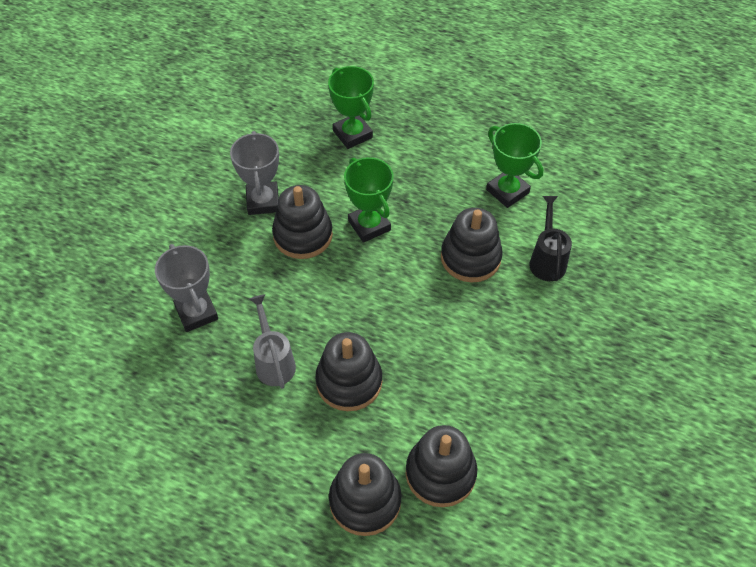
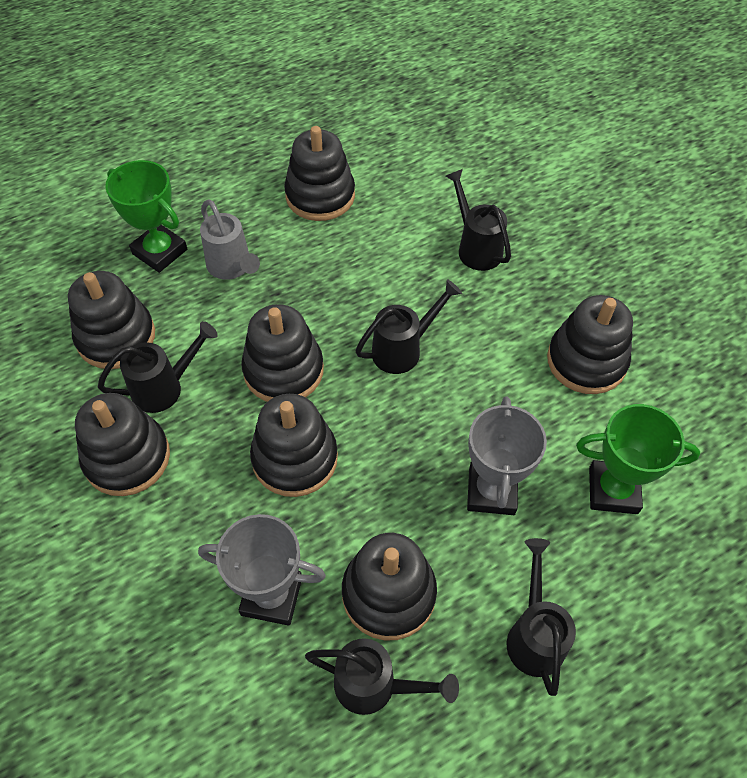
black stacking toy: [272,185,333,259] [315,332,382,411] [329,453,402,536] [406,425,477,507] [441,208,503,283] = 5 -> [68,271,155,369] [75,393,170,496] [241,304,324,402] [250,394,338,497] [284,126,355,221] [342,533,437,641] [547,295,633,394] = 7
black watering can: [530,196,572,281] = 1 -> [98,321,218,413] [305,638,459,715] [355,279,462,374] [446,169,511,271] [507,538,576,696] = 5
green trophy: [328,66,374,149] [344,157,394,243] [486,123,543,208] = 3 -> [105,160,187,273] [576,404,700,514] = 2

